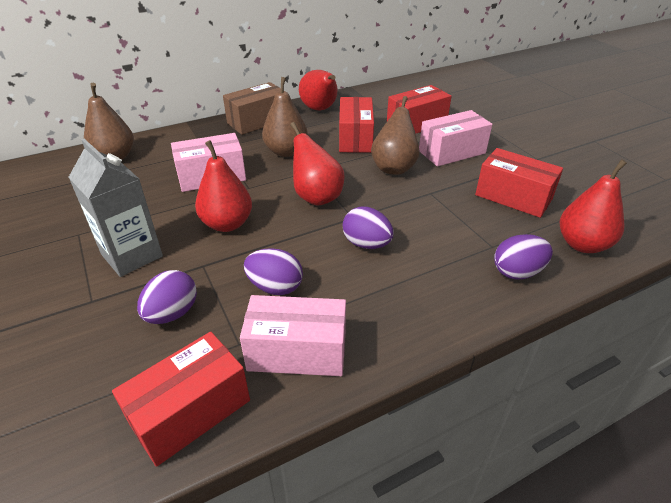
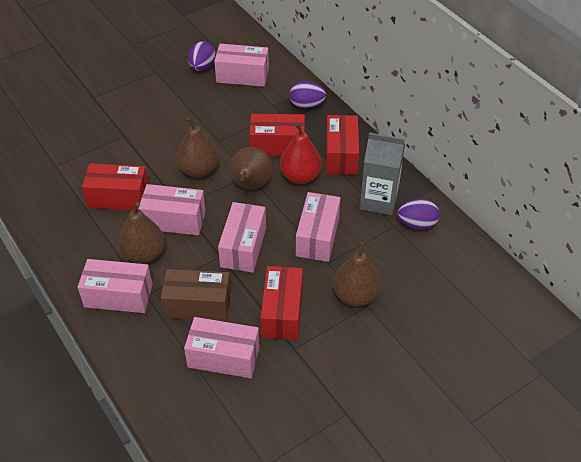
brown pear: [84,83,134,160] [262,77,308,157] [371,96,420,175] = 3 -> [118,202,165,264] [176,117,218,178] [230,147,272,190] [333,242,381,307] = 4
pink box: [171,133,246,192] [240,295,346,376] [419,110,493,166] = 3 -> [78,259,153,313] [138,184,206,235] [184,317,260,378] [214,44,269,87] [218,202,266,273] [296,192,340,262] = 6
purple egg: [137,270,197,324] [244,248,303,295] [343,206,394,249] [494,234,553,280] = 4 -> [188,42,215,71] [290,81,326,109] [398,199,440,230] = 3
red pear: [195,140,252,232] [290,122,345,206] [299,70,338,110] [560,159,627,253] = 4 -> [280,123,322,184] = 1

